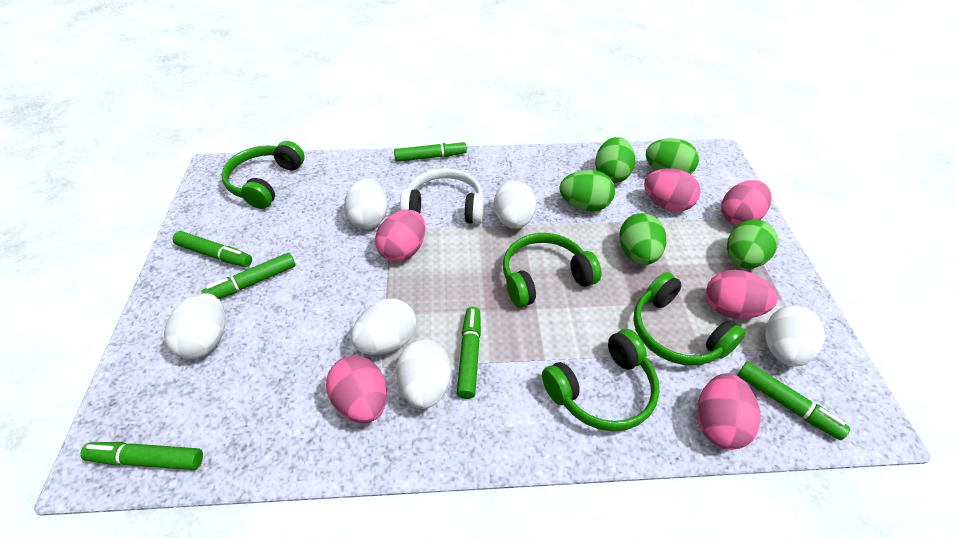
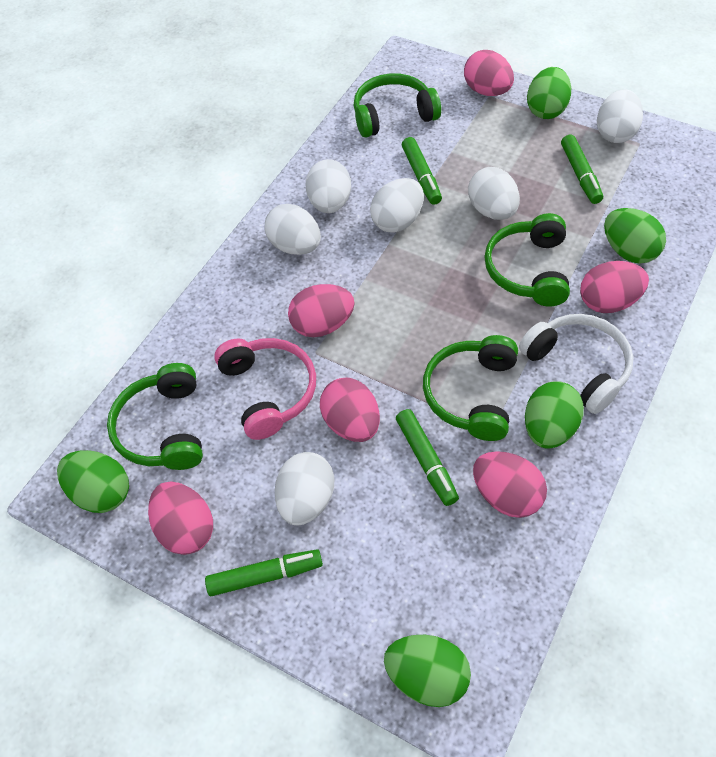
green marker: [80,442,203,470] [173,231,252,267] [201,253,295,299] [394,141,467,162] [457,307,481,399] [737,362,850,440] = 6 -> [205,549,323,596] [396,409,459,506] [402,137,442,205] [561,135,603,204] = 4
pink headphones: none = 0 -> [214,338,316,440] = 1

